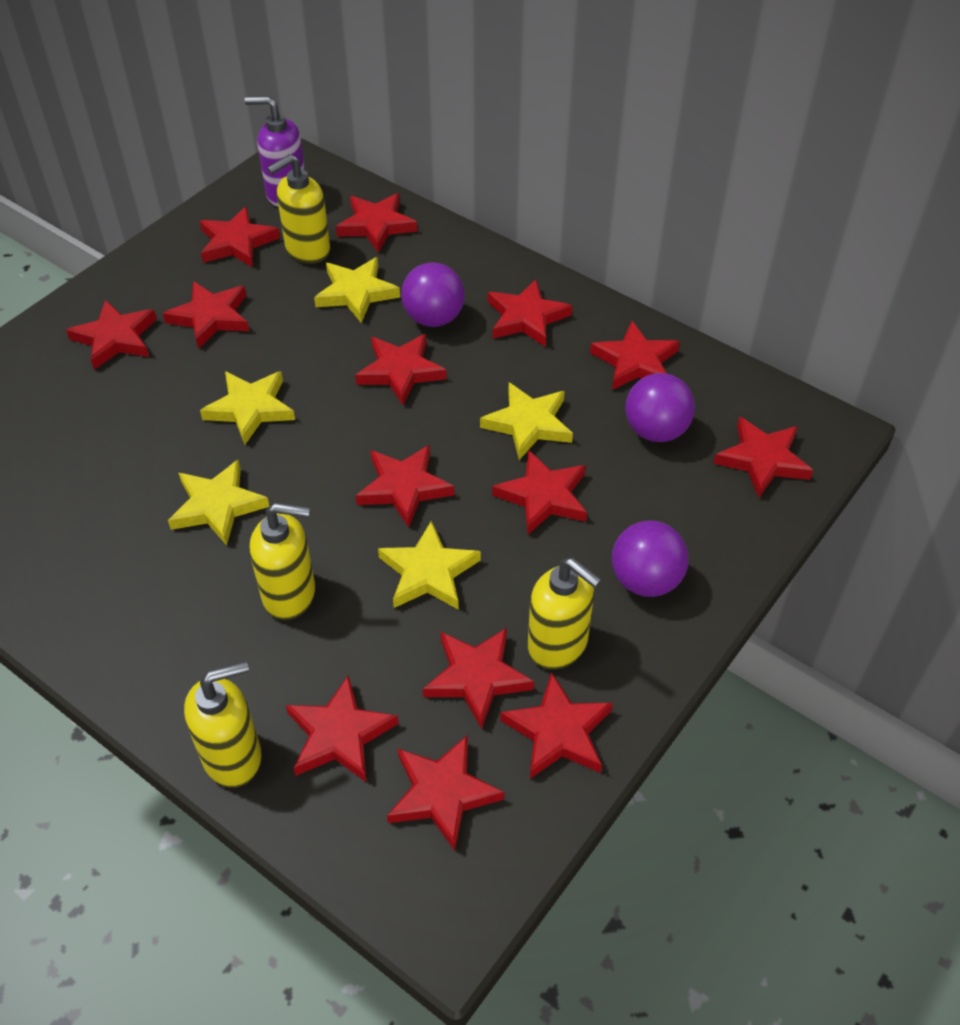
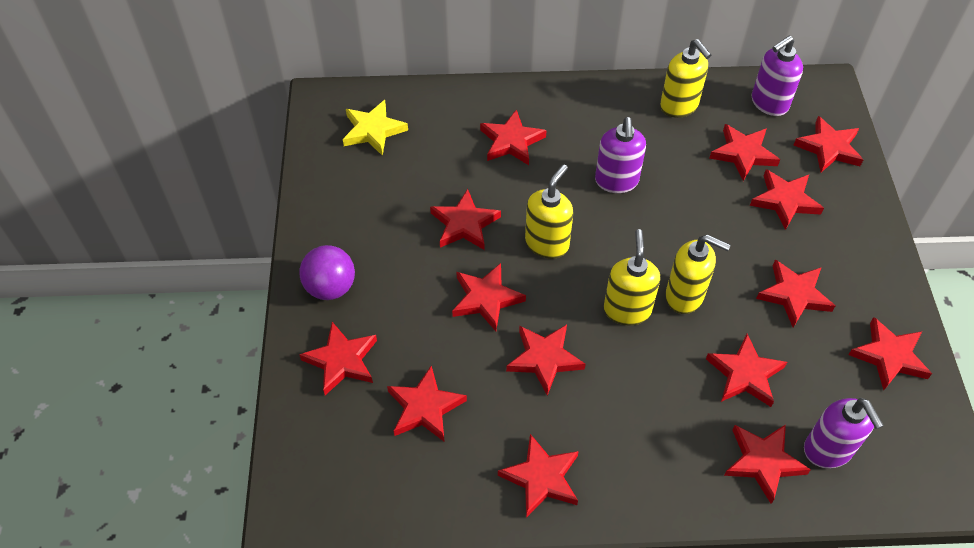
purple ball: [401,262,465,327] [612,521,689,597] [625,373,695,442] = 3 -> [299,245,355,300] = 1
purple soap dispenser: [245,96,305,207] = 1 -> [595,117,646,193] [751,36,803,116] [804,398,884,468] = 3
yellow star: [168,460,270,546] [200,371,295,445] [314,257,400,323] [378,521,481,610] [480,382,573,460] = 5 -> [343,100,408,156] = 1

